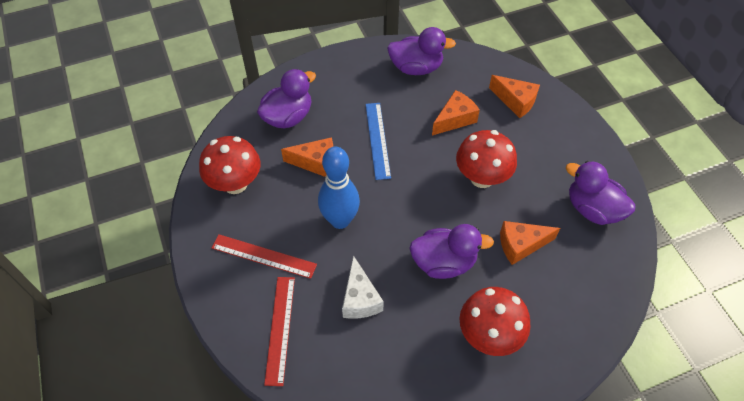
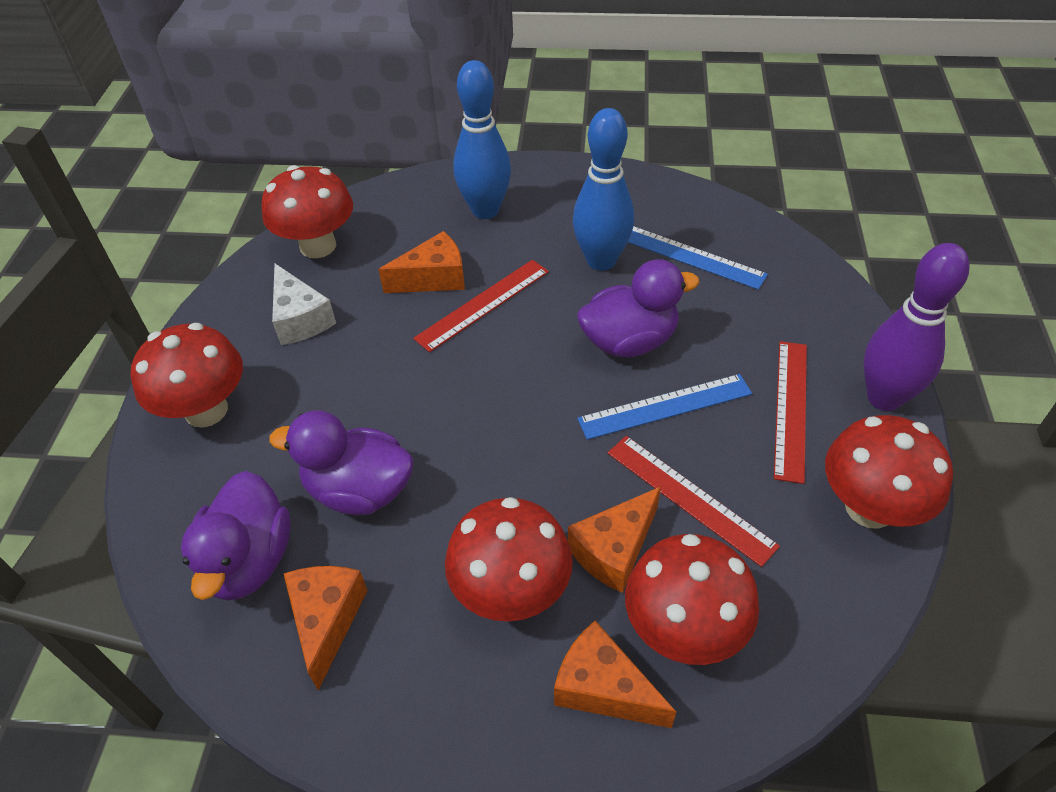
blue bowling pin: [318,146,360,229] = 1 -> [453,60,511,219] [573,108,634,271] = 2
blue ruler: [366,103,391,180] = 1 -> [577,374,752,440] [628,227,768,290] = 2
purple bowling pin: none = 0 -> [864,243,970,411] = 1
purple duck: [257,69,316,128] [387,27,456,75] [409,224,494,279] [566,161,636,225] = 4 -> [181,471,291,601] [269,410,414,515] [577,259,700,357] = 3
red mushroom: [199,136,261,194] [456,130,517,188] [459,287,531,356] = 3 -> [131,323,243,428] [261,165,353,258] [445,497,573,622] [625,534,759,665] [825,415,953,529] = 5
red ruler: [212,234,317,279] [264,277,295,386] = 2 -> [413,260,549,352] [608,436,780,567] [774,341,807,484] = 3

